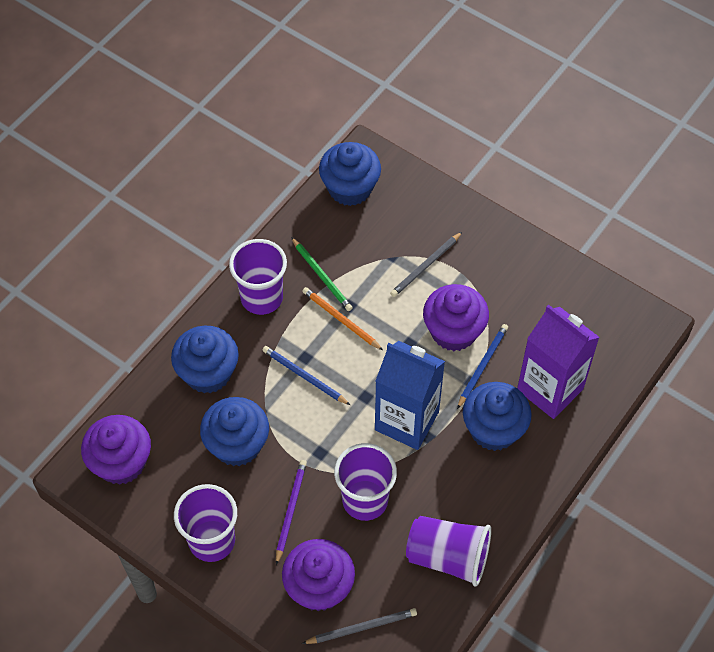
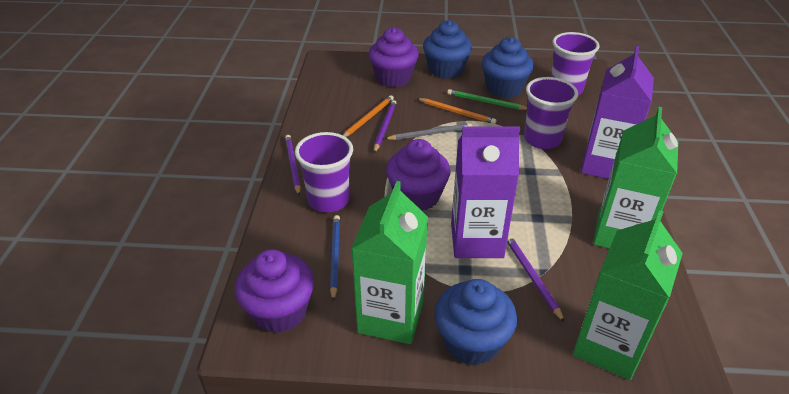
blue carton: [375,341,445,450] = 1 -> none = 0
blue cupcake: [171,326,239,393] [200,397,269,466] [319,142,381,206] [463,382,532,451] = 4 -> [423,20,472,79] [434,279,517,365] [482,37,534,98] = 3
blue pencil: [262,346,350,405] [457,324,508,409] = 2 -> [330,215,340,301] = 1
green carton: none = 0 -> [351,181,428,344] [573,210,683,380] [593,107,678,249] = 3
grey pencil: [302,608,417,644] [390,232,462,297] = 2 -> [385,123,472,140] = 1
orange pencil: [302,287,383,350] = 1 -> [343,95,394,137] [417,98,496,124] = 2
purple carton: [517,305,600,419] = 1 -> [451,126,520,258] [581,46,654,179] = 2
purple cup: [174,484,237,562] [229,239,287,315] [334,443,397,521] [406,516,491,586] = 4 -> [295,132,353,213] [524,77,578,149] [551,32,600,95] = 3
purple pencil: [276,460,307,565] = 1 -> [285,135,301,195] [374,100,396,153] [507,235,565,323] = 3

